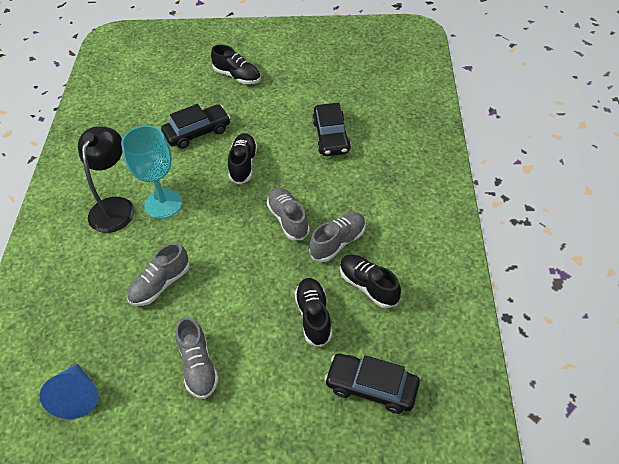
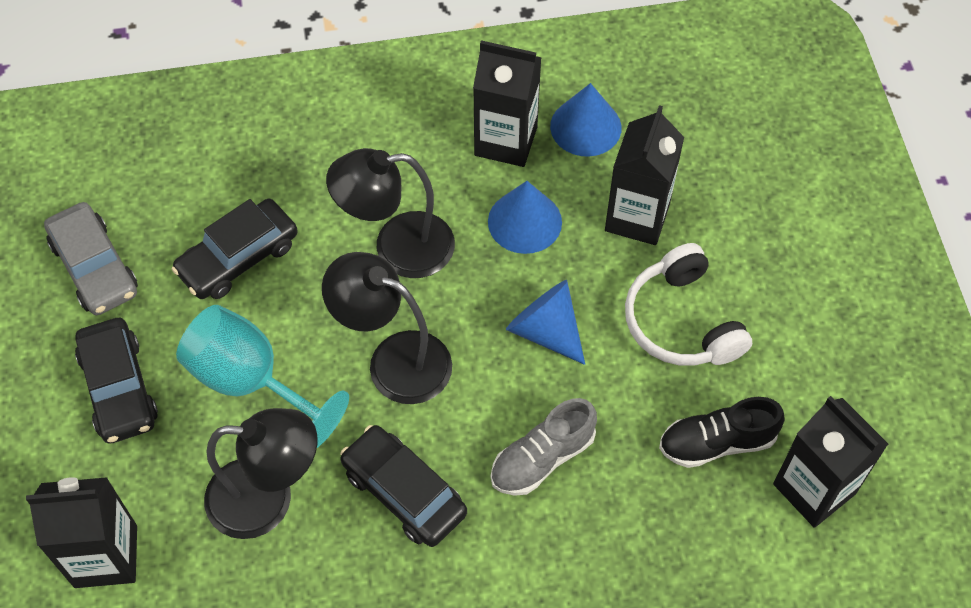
black carton: none = 0 -> [26,477,137,588] [473,40,542,167] [605,105,684,245] [773,396,889,528] = 4
black lamp: [78,126,135,233] = 1 -> [204,408,318,539] [322,252,452,404] [326,148,455,278] = 3
black shoe: [211,45,261,84] [228,133,258,184] [294,278,332,347] [340,255,401,308] = 4 -> [659,397,784,468] = 1
blue cone: [40,364,99,419] = 1 -> [488,181,562,254] [506,280,585,365] [550,83,621,157] = 3
grey car: none = 0 -> [44,202,138,315] = 1
grey shoe: [127,243,190,306] [175,317,219,399] [267,187,310,240] [309,213,365,262] = 4 -> [491,398,597,496] = 1
white headphones: none = 0 -> [625,243,752,366] = 1

